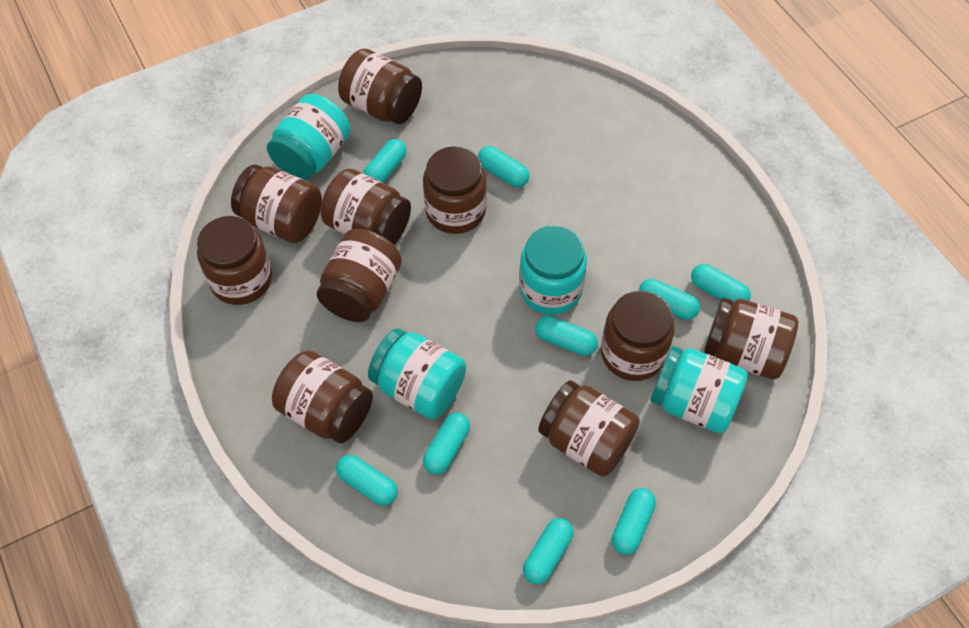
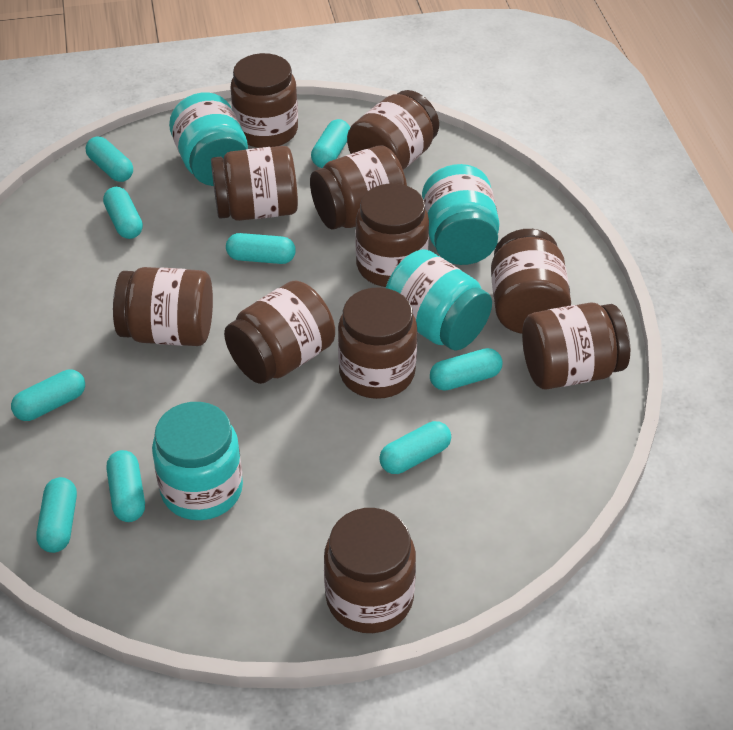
brown jar: [197,216,272,305] [231,164,322,243] [272,350,373,443] [317,229,402,322] [321,169,411,245] [338,49,422,124] [423,146,487,234] [538,381,640,476] [601,291,675,381] [704,298,798,379] = 10 -> [113,267,213,346] [211,146,298,221] [224,281,335,384] [231,53,298,148] [310,145,407,230] [324,508,416,633] [338,287,417,399] [347,90,439,170] [355,184,429,287] [491,229,571,334] [522,303,630,390] = 11

